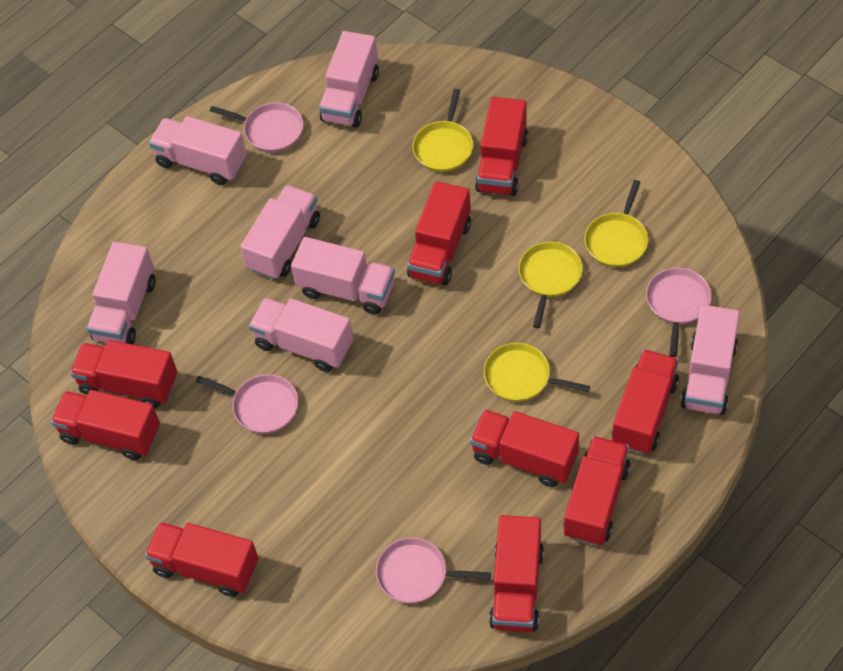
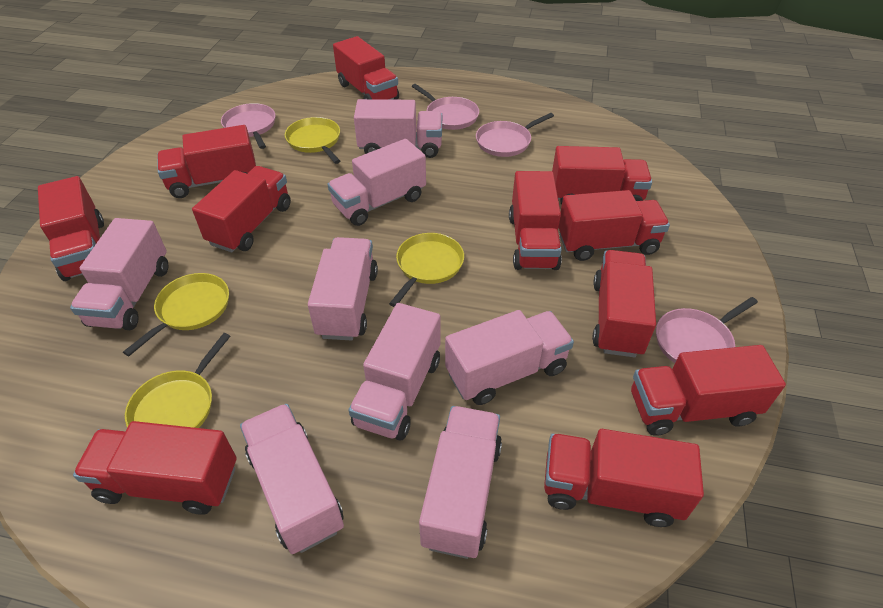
pink truck: [87,242,155,344] [149,116,247,185] [240,185,320,280] [249,298,353,372] [291,237,395,315] [319,31,379,128] [680,305,740,415] = 7 -> [70,218,168,330] [240,404,344,554] [308,237,378,341] [327,139,426,226] [348,303,440,441] [354,99,442,158] [419,406,502,559] [445,310,574,405] = 8
red truck: [51,390,160,460] [70,340,177,409] [145,522,258,597] [407,181,471,286] [470,409,579,487] [475,97,528,196] [489,515,544,632] [563,436,631,546] [612,349,679,455] = 9 -> [38,176,104,281] [73,421,237,515] [157,125,256,198] [192,166,291,252] [333,36,399,100] [509,171,562,270] [544,429,704,527] [552,146,652,205] [558,190,670,261] [592,250,656,357] [631,345,786,436] = 11

